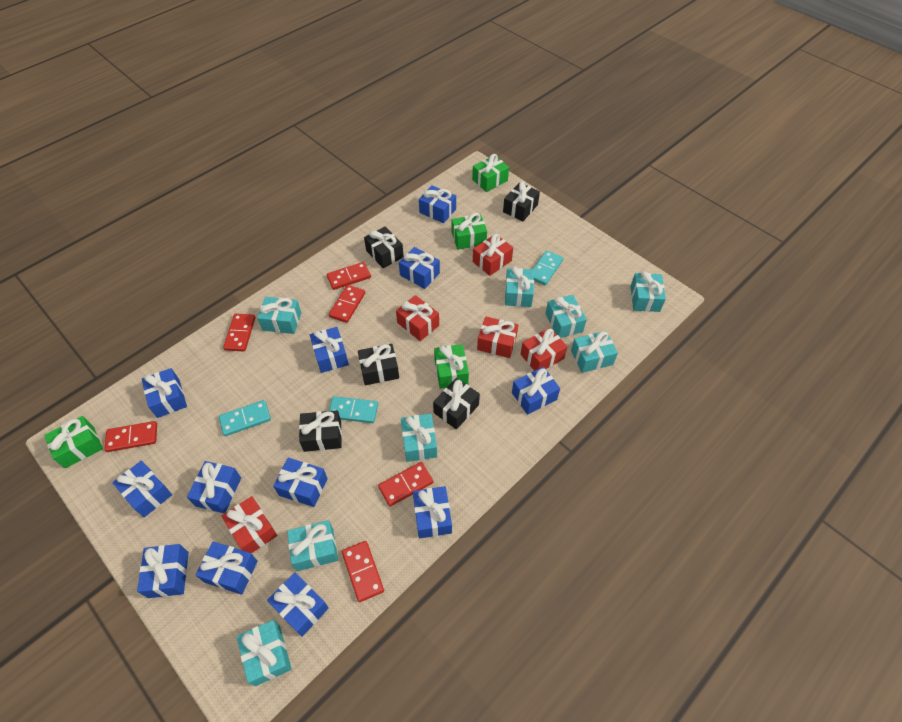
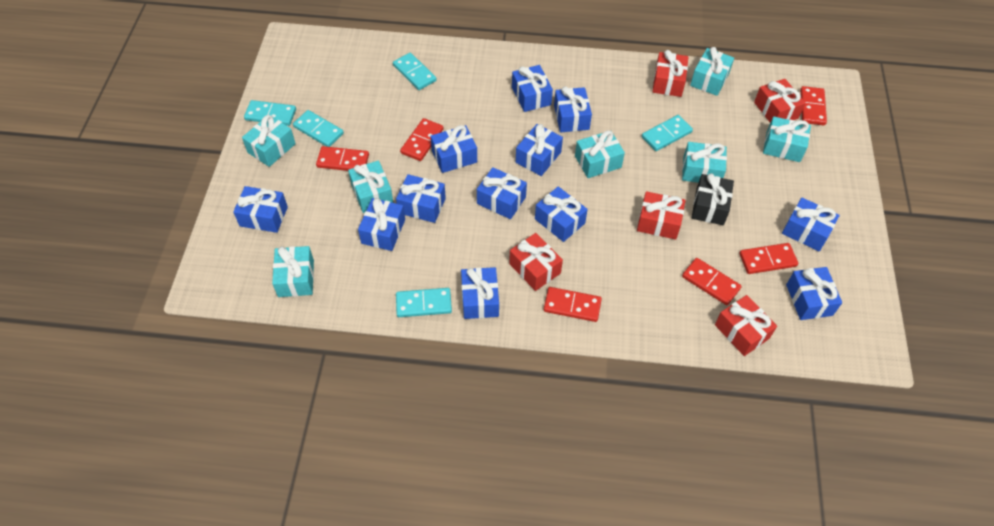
black gift: [299,410,342,452] [358,344,399,386] [364,227,404,268] [433,378,480,429] [503,181,540,221] = 5 -> [692,174,734,225] = 1
green gift: [44,416,103,468] [434,344,469,389] [452,213,487,250] [472,154,509,192] = 4 -> none = 0
turquoise domino: [219,400,271,436] [329,396,378,423] [533,250,563,285] = 3 -> [244,100,296,126] [293,110,344,147] [393,53,437,90] [396,288,452,317] [642,115,693,151] = 5
turquoise gift: [237,620,292,686] [257,297,301,334] [287,520,338,571] [401,414,437,462] [505,266,534,307] [545,295,587,338] [571,331,618,373] [630,271,666,312] = 8 -> [242,115,296,167] [272,246,314,297] [348,160,393,213] [575,131,625,178] [682,142,727,183] [690,47,734,96] [763,116,811,162] = 7

